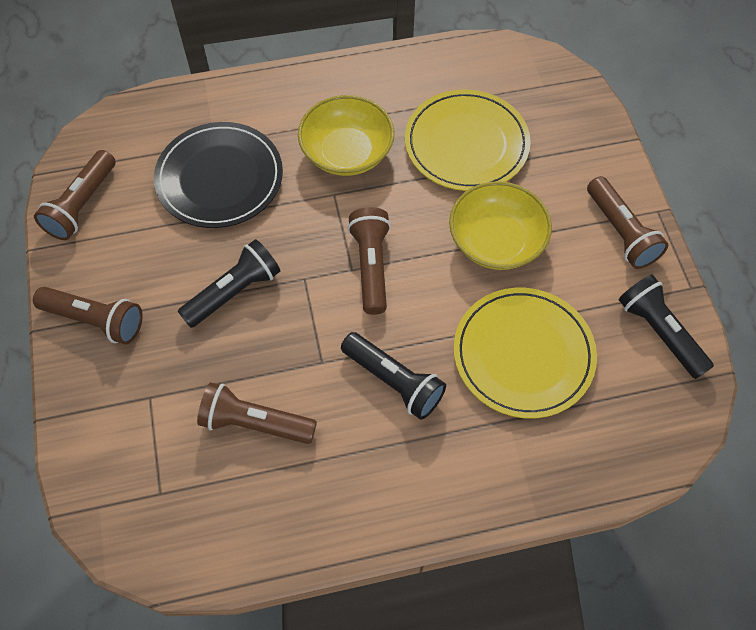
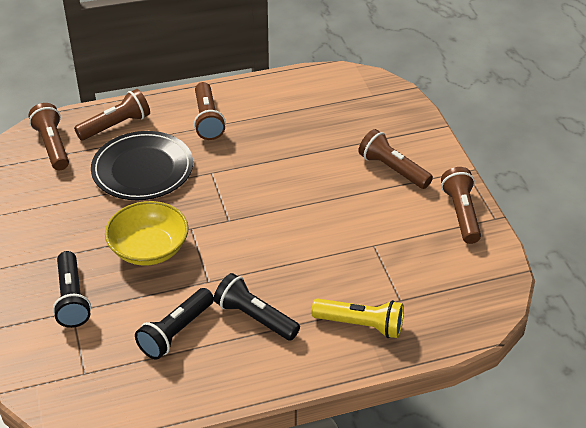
yellow bowl: [298,95,394,176] [449,181,552,270] = 2 -> [105,201,188,266] = 1
yellow flashlight: none = 0 -> [311,298,404,338] = 1
yellow plate: [405,90,531,191] [454,288,597,418] = 2 -> none = 0

